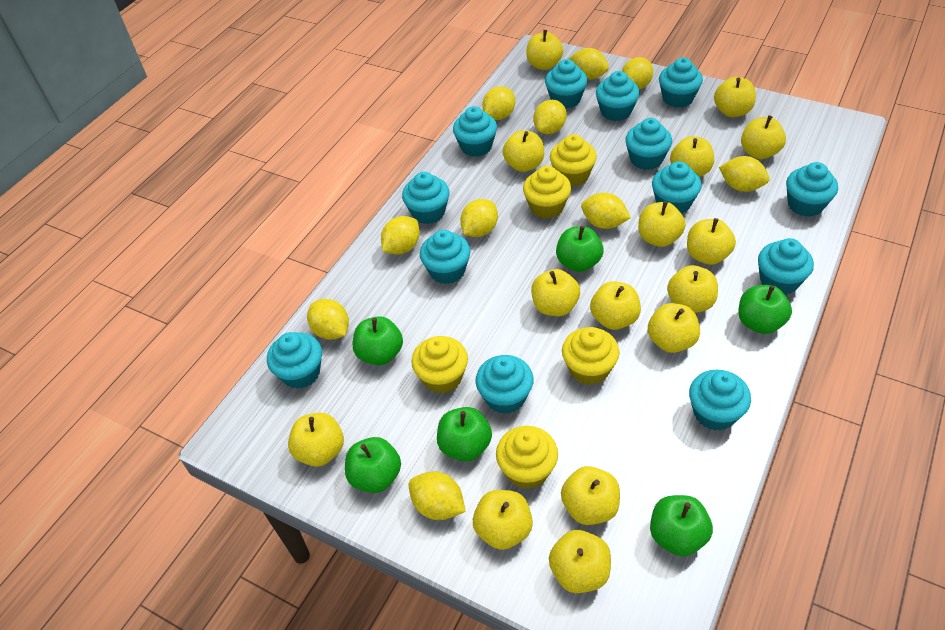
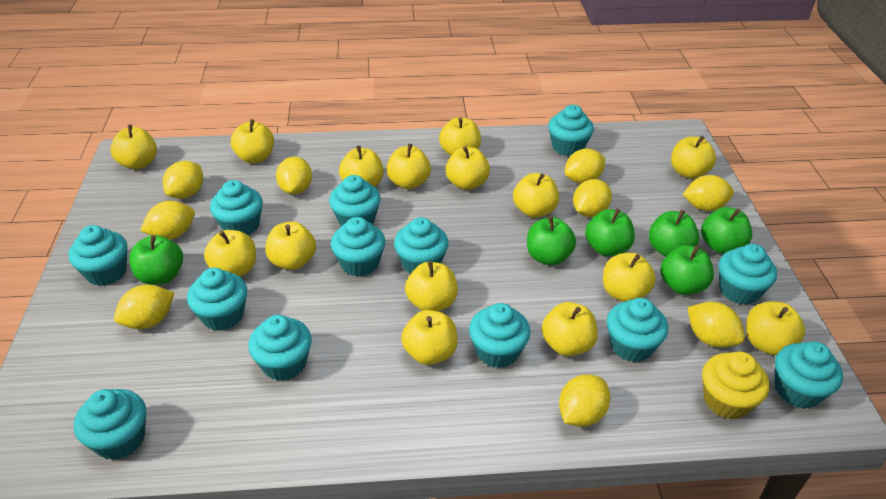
yellow cupcake: [411,336,468,393] [496,426,558,489] [523,166,571,219] [550,134,597,186] [562,327,619,385] = 5 -> [702,352,770,419] = 1
yellow lemon: [307,299,349,340] [381,216,420,255] [409,472,466,520] [460,199,498,237] [482,86,515,120] [533,100,567,134] [569,48,609,80] [581,193,631,229] [622,57,653,90] [719,156,770,192] = 10 -> [114,285,174,329] [140,201,195,239] [163,161,203,199] [276,157,312,195] [559,375,611,427] [565,149,605,184] [573,179,612,217] [683,175,734,211] [687,302,745,348] = 9

